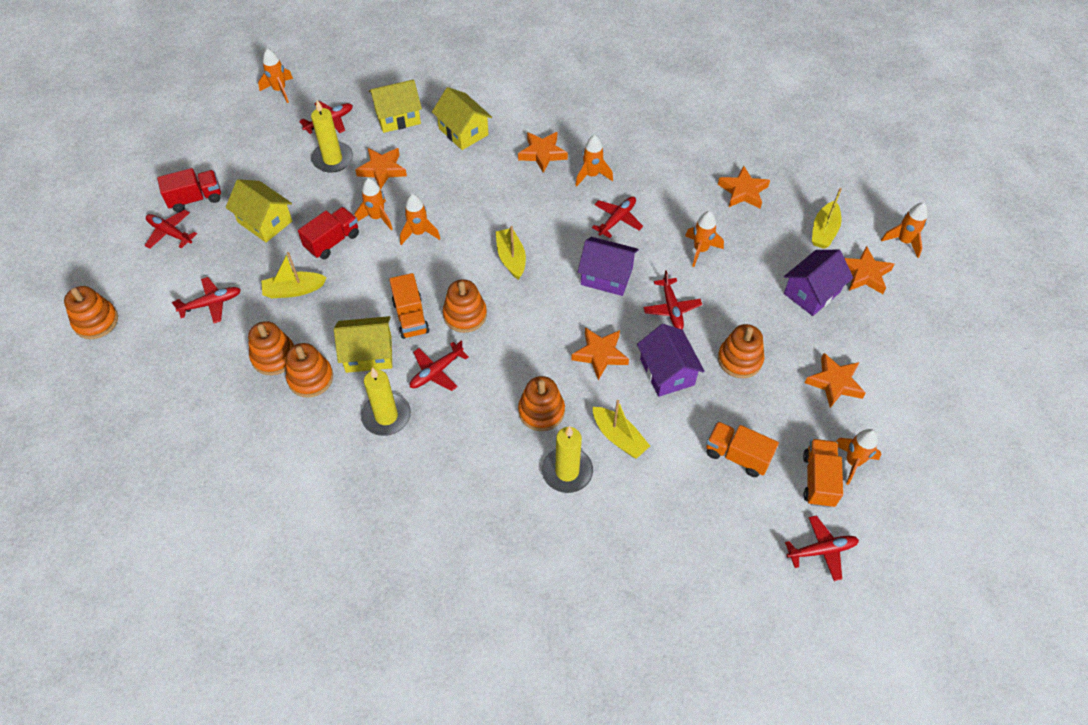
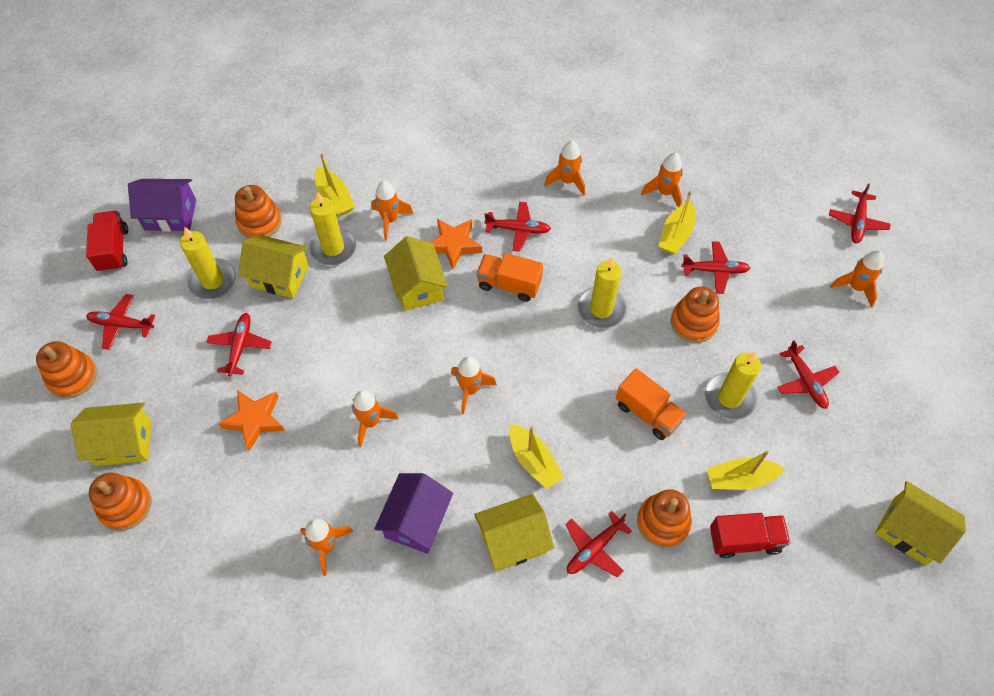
orange stacking toy: [64,286,118,339] [248,321,294,375] [286,343,333,398] [443,279,487,333] [518,376,565,431] [718,324,764,378] = 6 -> [36,341,97,398] [89,473,152,531] [235,185,282,238] [637,489,692,548] [671,287,720,343] = 5
orange star: [355,148,407,190] [518,132,568,173] [571,327,629,380] [718,166,770,209] [805,353,866,408] [845,246,895,294] = 6 -> [218,390,285,451] [430,219,482,269] = 2
orange truck: [389,273,429,339] [706,421,779,477] [803,439,843,508] = 3 -> [476,253,543,302] [616,368,687,440] = 2
purple house: [578,237,639,296] [637,324,705,397] [784,250,853,316] = 3 -> [128,179,196,232] [374,473,453,554] = 2
yellow candle: [311,100,353,173] [361,367,411,436] [542,426,593,493] = 3 -> [180,227,236,299] [308,192,357,265] [577,257,627,328] [704,352,761,420] = 4
yellow house: [226,179,292,243] [334,316,392,373] [369,79,422,133] [432,87,492,150] = 4 -> [71,402,151,466] [238,235,309,298] [384,236,448,311] [474,494,554,571] [875,481,966,565] = 5

